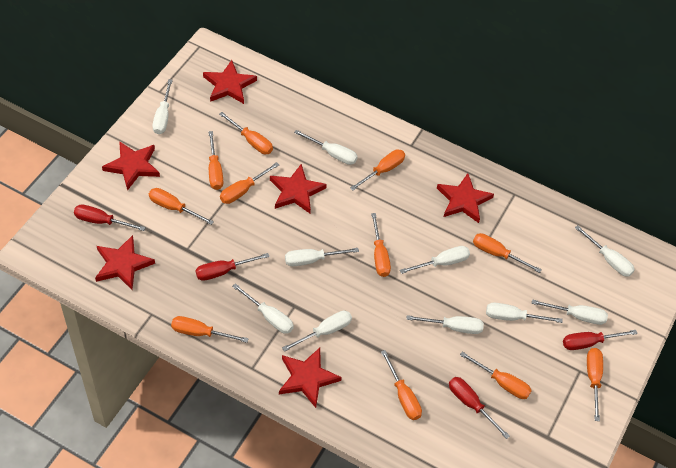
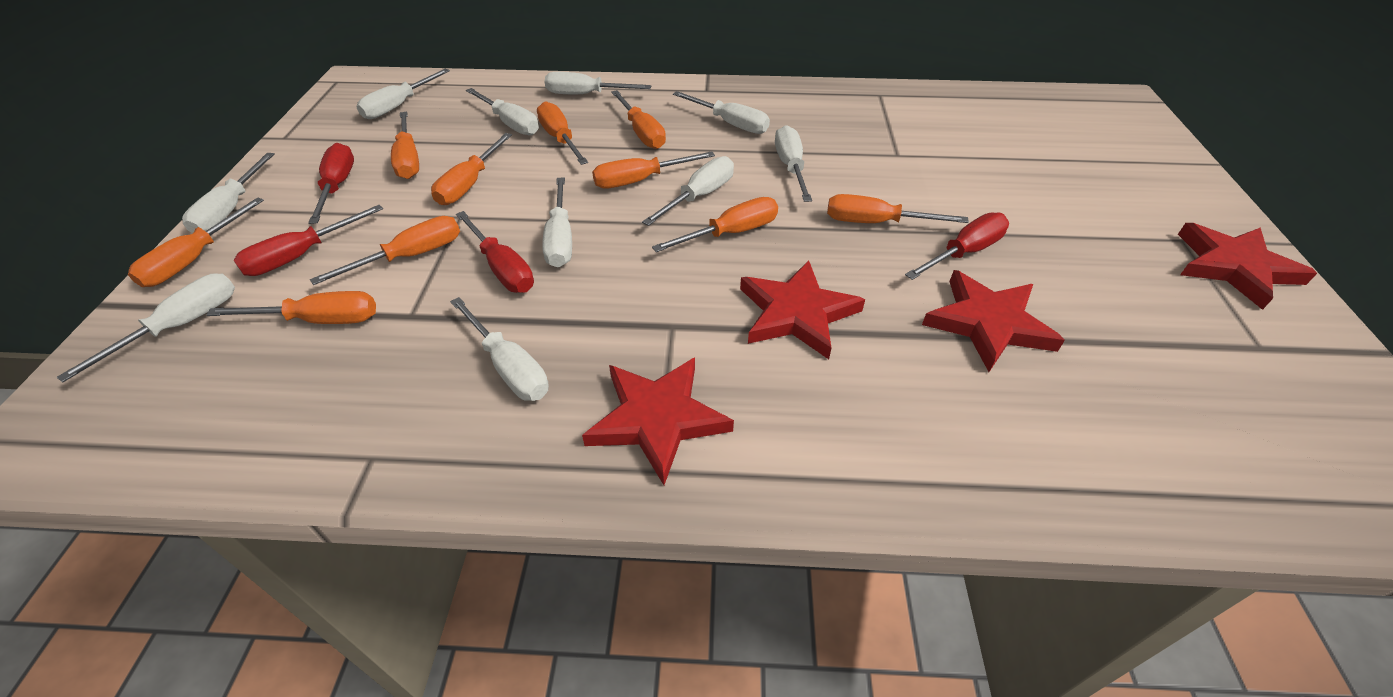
orange screwdriver: [149,188,214,225] [171,316,249,343] [208,131,223,190] [219,112,273,154] [220,162,279,204] [350,149,405,190] [371,213,391,277] [381,350,422,420] [460,352,532,399] [473,233,542,273] [587,348,603,421] = 11 -> [128,197,264,287] [206,291,376,324] [310,216,460,285] [391,112,419,179] [431,133,512,205] [537,101,588,165] [592,151,715,189] [611,90,666,149] [652,197,778,252] [827,194,969,223] = 10
red star: [95,235,155,290] [102,141,160,191] [203,60,257,104] [270,164,327,213] [279,348,342,408] [437,174,494,223] = 6 -> [582,358,734,485] [740,260,865,359] [922,270,1065,372] [1178,223,1317,310] = 4

